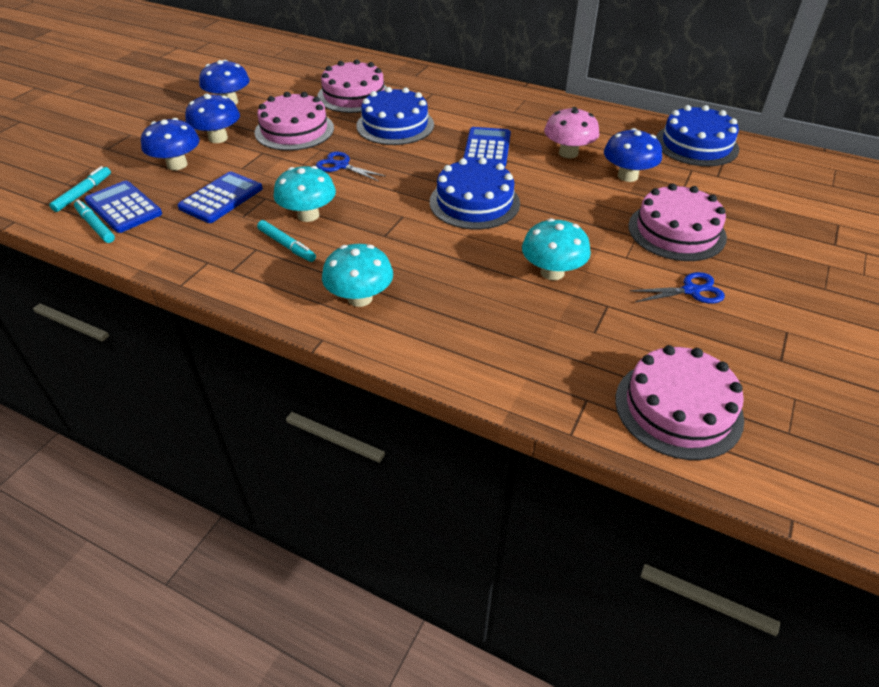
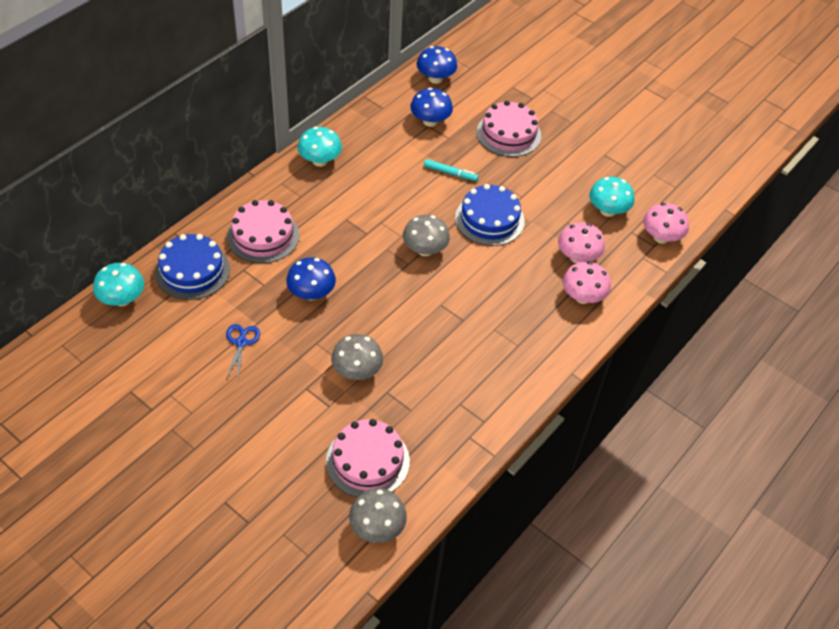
blue cake: [356,87,434,145] [430,158,520,229] [656,105,739,166] = 3 -> [155,234,230,300] [455,184,525,246] = 2
blue calculator: [85,181,162,233] [178,171,263,223] [463,127,511,167] = 3 -> none = 0
blue mushroom: [141,118,200,170] [185,94,240,143] [199,60,250,105] [604,128,662,182] = 4 -> [286,257,336,301] [410,88,453,127] [417,46,457,84] = 3
blue scissors: [316,151,386,182] [630,272,725,303] = 2 -> [226,324,260,379] = 1
grey mushroom: none = 0 -> [331,334,383,380] [349,488,407,543] [403,215,450,256] = 3
pink cake: [255,92,334,151] [317,59,387,113] [615,345,744,460] [628,184,727,261] = 4 -> [227,200,299,263] [326,419,410,497] [477,101,541,157] = 3
pink mushroom: [544,107,599,158] = 1 -> [558,222,605,263] [563,261,611,304] [643,203,689,244] = 3
turquoise marker: [49,166,111,212] [74,200,115,243] [257,220,316,262] = 3 -> [424,159,478,181] = 1

